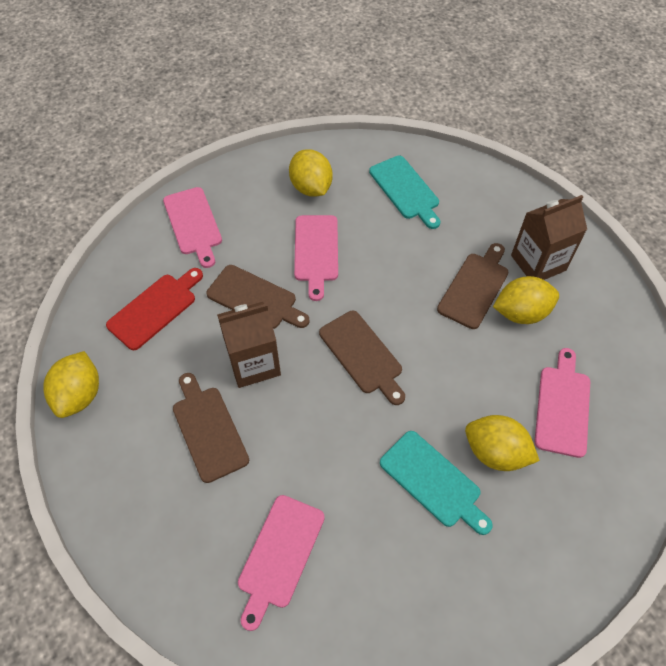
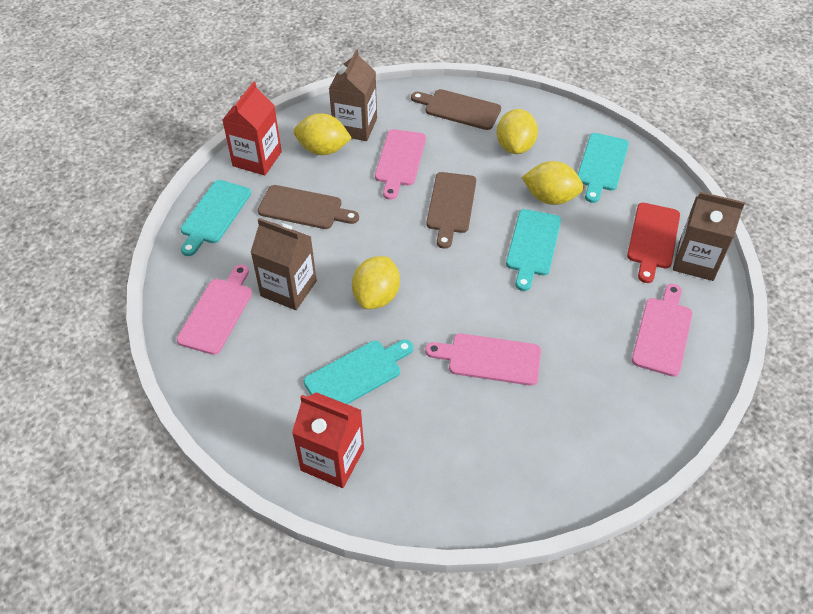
brown carton: [217,302,281,388] [511,195,587,280] = 2 -> [251,218,317,310] [329,49,377,141] [673,191,745,281] = 3
brown cutting board: [173,373,249,483] [207,265,310,329] [319,311,405,405] [437,243,509,329] = 4 -> [258,185,359,229] [411,89,501,130] [426,172,476,249] = 3
red carton: none = 0 -> [222,81,282,176] [292,392,364,488] = 2
turquoise cutting board: [369,156,440,229] [380,431,493,535] = 2 -> [180,180,251,256] [304,340,413,404] [506,209,561,291] [578,133,629,203] = 4

